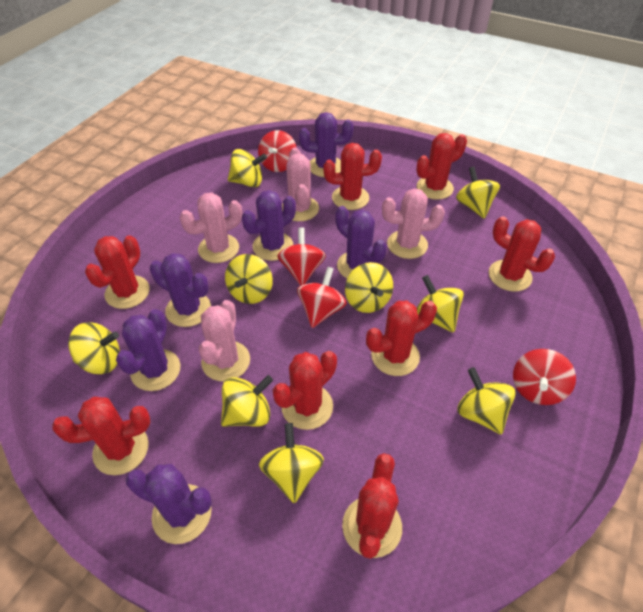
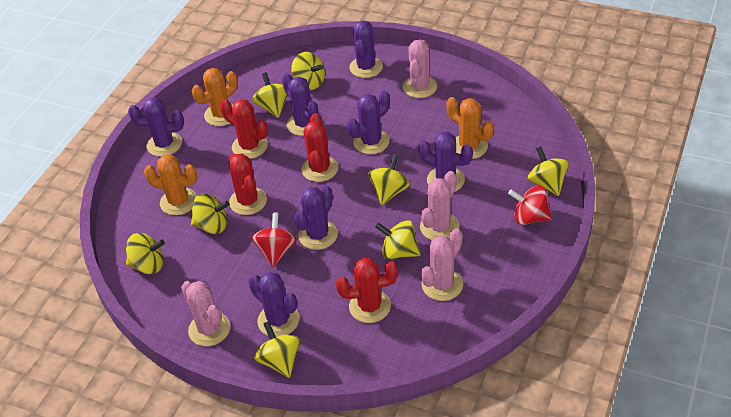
orange cactus: none = 0 -> [144,154,197,215] [192,68,238,126] [446,97,494,159] = 3
purple cactus: [116,309,180,391] [126,464,212,544] [150,253,211,327] [242,190,296,261] [299,112,354,177] [335,206,387,278] = 6 -> [128,97,184,157] [248,272,300,337] [282,73,318,136] [294,186,338,250] [347,91,390,154] [349,20,383,78] [418,132,473,192] = 7
red cactus: [52,397,150,475] [85,235,150,309] [273,351,337,430] [323,143,382,210] [342,453,402,559] [366,301,437,376] [417,133,467,200] [489,216,555,292] = 8 -> [220,99,268,159] [229,153,267,215] [301,113,338,182] [336,258,398,323] = 4
red spinning top: [258,130,297,172] [277,227,326,286] [297,267,347,328] [513,349,576,405] = 4 -> [252,212,297,267] [508,186,552,225] = 2
yellow spinning top: [68,322,120,374] [221,375,273,427] [225,254,273,304] [228,149,267,187] [259,423,324,503] [345,262,393,313] [417,275,464,333] [456,166,500,219] [457,367,515,435] = 9 -> [126,233,165,274] [191,194,230,234] [252,72,288,118] [254,321,300,378] [291,52,325,90] [368,154,410,205] [375,220,421,259] [528,146,569,196] = 8

